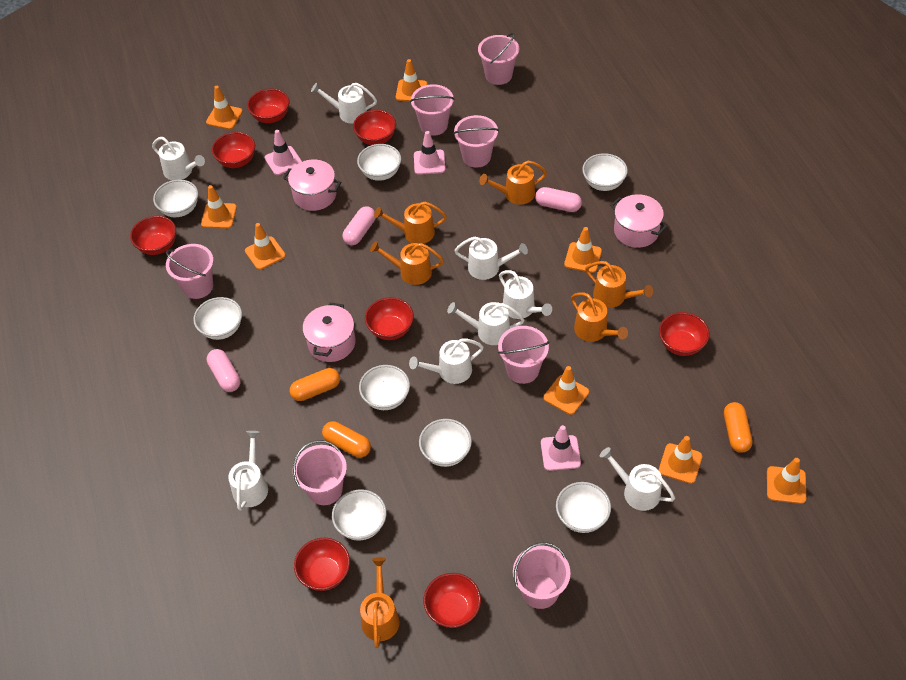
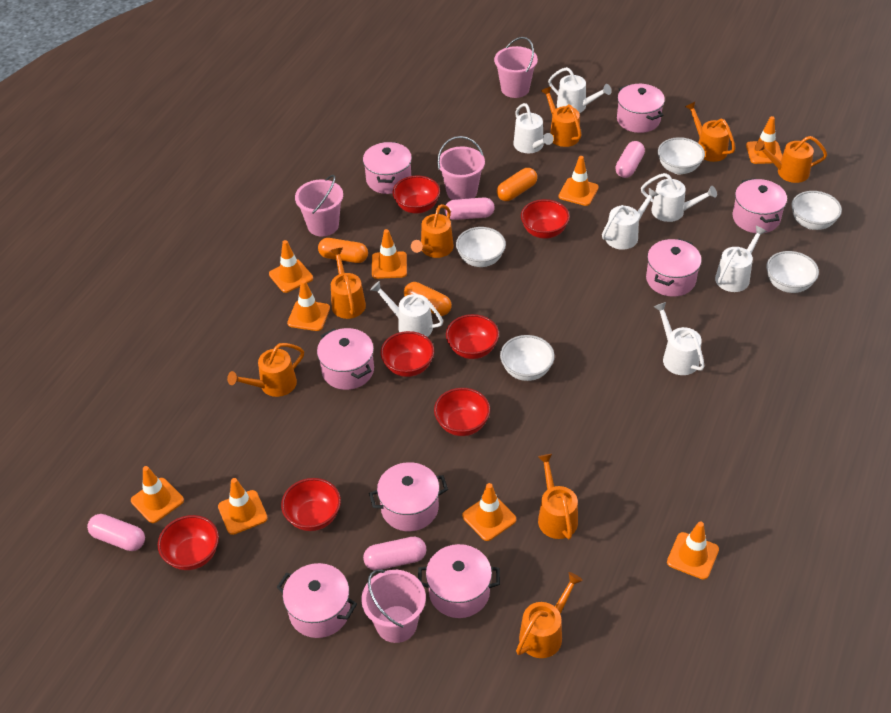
orange traffic cone: [201,185,237,229] [206,86,243,130] [245,223,286,270] [396,59,427,101] [544,366,589,415] [564,227,602,273] [659,436,702,484] [767,458,806,504] = 8 -> [131,466,184,523] [218,478,268,535] [269,240,313,293] [287,280,330,331] [372,229,407,279] [462,483,516,541] [559,156,599,206] [667,522,719,580] [746,116,782,164] = 9
orange watering can: [360,557,400,648] [370,241,444,285] [374,202,447,244] [479,161,547,205] [571,293,628,342] [585,261,653,308] = 6 -> [227,343,304,397] [330,248,366,319] [411,204,454,258] [516,572,583,658] [538,454,578,539] [541,87,581,147] [685,102,736,162] [755,136,827,183] = 8
pink bucket: [166,244,214,299] [293,440,347,505] [410,84,455,136] [453,115,499,168] [478,33,520,85] [498,326,550,384] [513,542,571,609] = 7 -> [295,175,343,236] [361,569,426,643] [437,136,485,200] [494,37,538,98] = 4
pink capsule: [207,349,241,392] [342,206,376,245] [535,187,582,212] = 3 -> [87,514,145,551] [363,537,426,570] [445,198,495,220] [615,141,645,178] = 4
pink pot: [283,160,341,211] [302,303,356,362] [610,194,667,248] = 3 -> [276,563,357,638] [317,328,374,390] [363,142,412,194] [369,462,448,531] [418,544,500,618] [617,84,665,133] [646,238,702,297] [732,178,787,233] = 8
pink traffic cone: [265,130,302,175] [414,131,445,175] [541,425,581,471] = 3 -> none = 0
red bowl: [130,216,176,255] [212,132,255,168] [247,89,289,123] [294,538,350,591] [353,110,396,145] [365,297,414,340] [423,573,481,628] [659,312,710,356] = 8 -> [158,515,219,570] [281,478,341,531] [380,331,434,377] [392,175,440,214] [434,388,490,436] [446,314,499,359] [521,199,570,239] = 7
white bowl: [153,180,198,217] [193,297,242,340] [332,489,387,541] [357,144,401,181] [359,365,410,410] [419,419,472,467] [556,482,611,533] [582,153,628,191] = 8 -> [456,227,506,267] [500,335,555,381] [658,137,705,174] [766,251,819,293] [791,191,842,230] = 5
white watering can: [152,137,205,180] [228,431,268,511] [311,83,377,124] [409,338,484,384] [447,302,525,345] [454,237,528,280] [499,270,552,319] [600,447,675,511] = 8 -> [370,281,443,337] [513,103,554,153] [548,67,612,113] [602,188,659,250] [641,173,717,222] [654,302,705,375] [715,226,767,292] = 7

